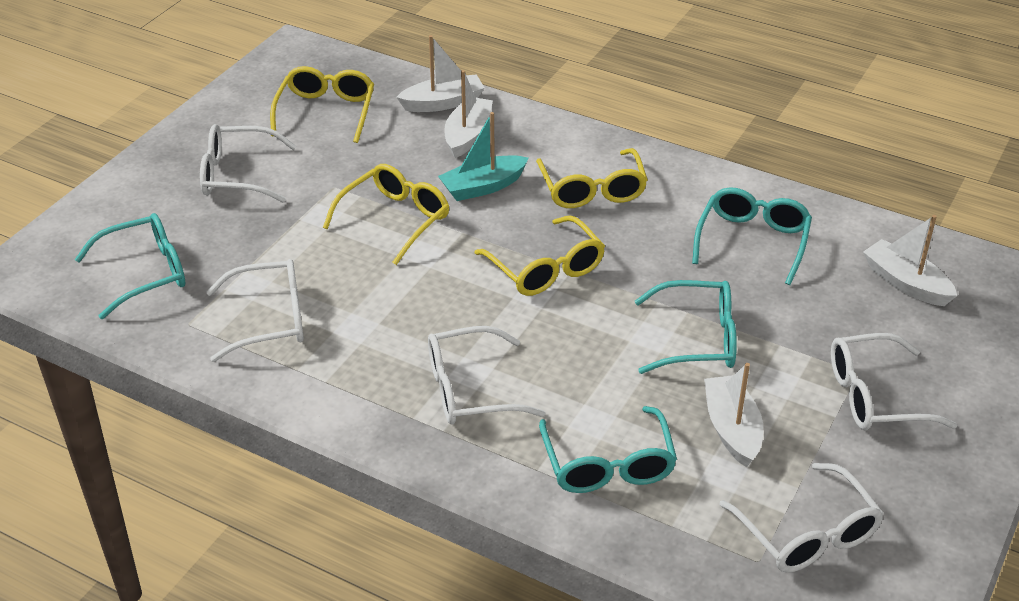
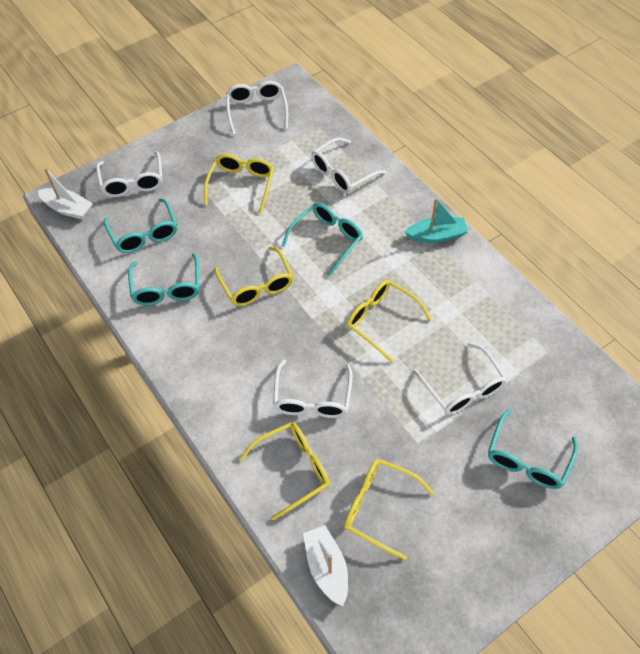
white boat: [396,35,484,112] [444,70,493,158] [704,363,763,467] [863,215,957,306] = 4 -> [38,168,93,220] [303,525,348,606] = 2
yellow glasses: [270,66,374,143] [323,164,449,265] [474,216,605,296] [536,148,648,208] = 4 -> [204,154,274,214] [215,247,294,306] [239,422,330,520] [344,459,434,560] [347,280,432,363] = 5

